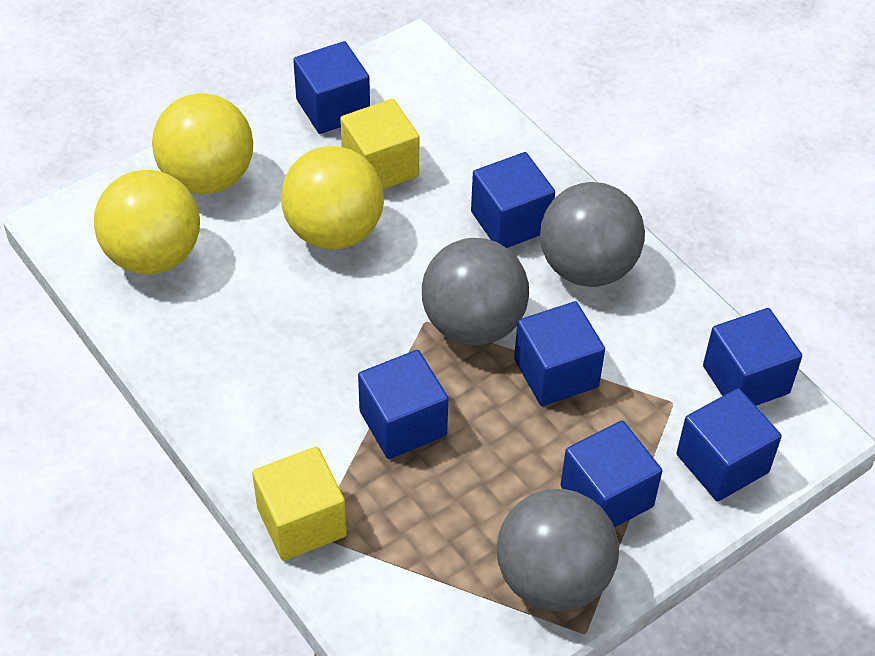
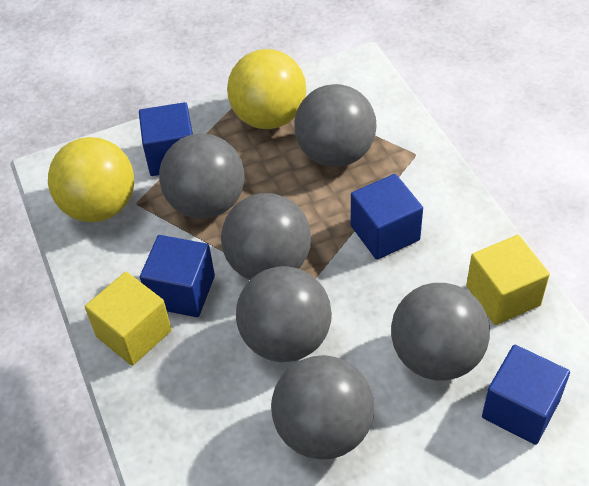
blue cube: [293,41,370,134] [358,350,449,459] [471,152,555,248] [514,301,605,406] [560,421,662,528] [676,388,782,501] [703,308,802,406] = 7 -> [139,102,193,176] [140,235,215,317] [351,174,423,260] [482,345,570,445] = 4
grey ball: [422,238,529,346] [497,489,619,612] [540,182,645,287] = 3 -> [159,133,244,219] [221,193,311,280] [236,266,332,362] [271,355,374,460] [294,84,376,167] [391,283,490,380] = 6
yellow ball: [94,170,200,274] [152,93,253,194] [281,146,384,249] = 3 -> [48,137,134,222] [227,49,306,129] = 2

